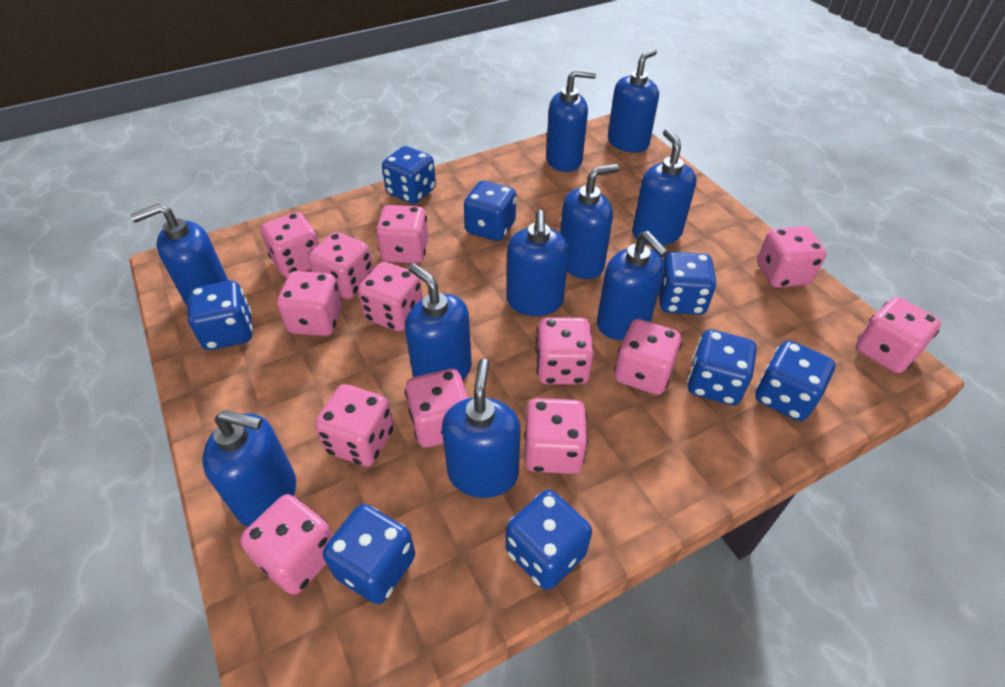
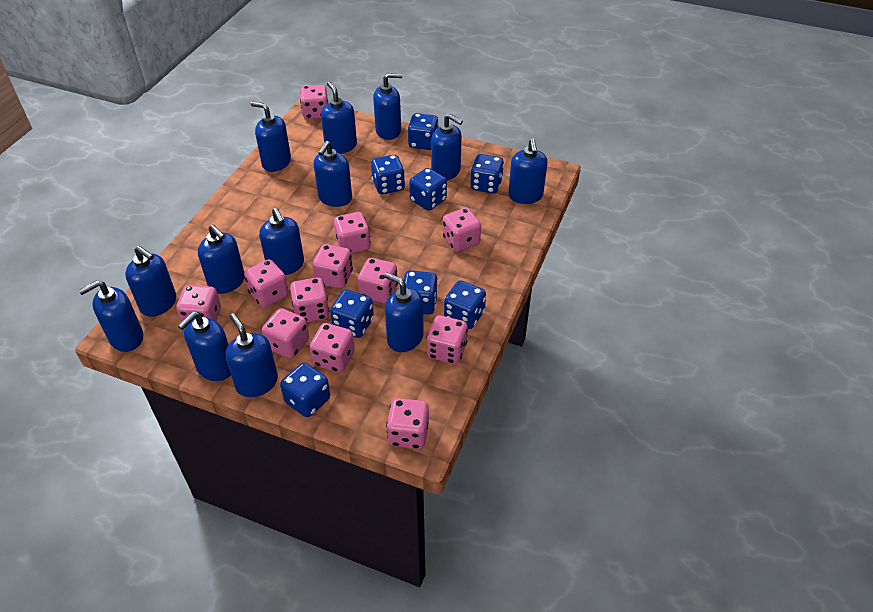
blue soap dispenser: [130,203,229,307] [202,410,296,527] [405,263,472,380] [442,359,520,498] [507,210,569,316] [546,70,596,172] [560,164,619,279] [597,231,668,340] [608,49,659,153] [632,129,696,245] = 10 -> [79,280,143,352] [125,246,176,317] [178,312,231,381] [198,224,245,294] [226,313,278,397] [251,101,291,172] [259,208,304,275] [314,141,352,207] [321,82,357,154] [373,73,402,140] [384,272,424,352] [431,113,463,180] [508,138,547,204] = 13
pink dice: [240,494,333,595] [261,212,319,277] [277,271,342,336] [308,232,373,299] [315,384,394,467] [358,262,423,332] [376,205,428,263] [405,369,468,447] [524,398,588,474] [535,318,594,384] [614,319,682,395] [757,226,826,288] [856,297,941,373] = 13 -> [176,285,221,322] [244,259,289,307] [262,308,309,359] [290,277,330,322] [300,85,328,119] [310,323,355,373] [313,244,353,289] [334,212,371,254] [358,258,398,303] [386,398,429,449] [426,315,468,364] [443,208,481,252] = 12

